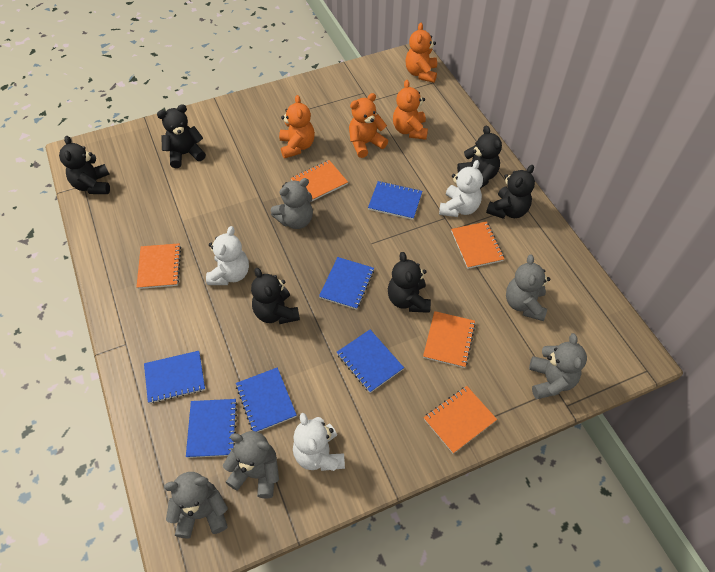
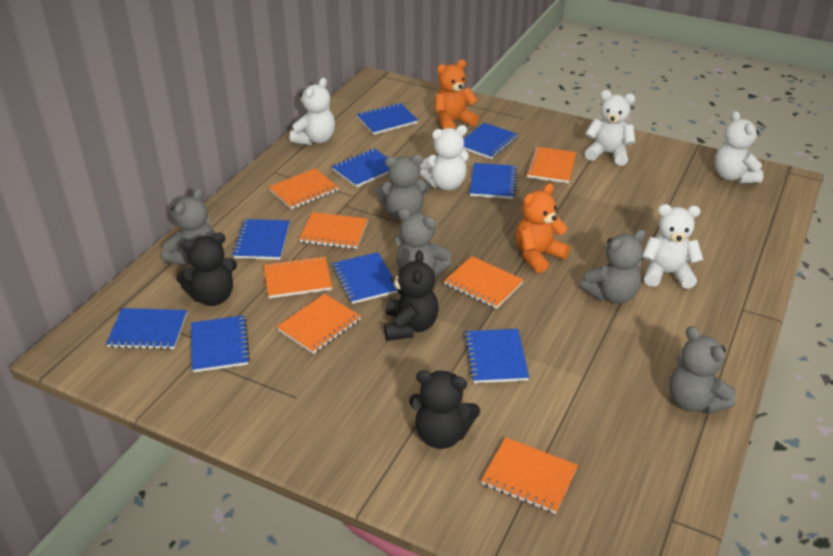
black teddy bear: [59,136,110,194] [157,104,206,168] [251,268,300,324] [388,252,431,313] [457,126,502,189] [486,165,535,219] = 6 -> [176,232,237,306] [384,250,439,341] [409,370,480,449] = 3
blue notebook: [144,351,205,404] [186,399,237,458] [236,367,297,432] [319,257,374,310] [337,330,404,393] [368,181,422,220] = 6 -> [106,308,187,350] [191,315,250,372] [232,219,290,260] [331,149,389,187] [332,252,398,304] [357,103,418,135] [463,123,518,159] [464,329,529,383] [470,163,517,199] = 9
orange notebook: [137,243,181,289] [291,160,348,202] [423,311,476,368] [424,386,497,454] [451,221,504,269] = 5 -> [264,256,332,298] [269,169,339,210] [277,294,361,354] [299,212,368,249] [444,256,524,309] [481,437,578,514] [526,147,577,183] = 7
orange teddy bear: [279,95,315,159] [349,93,388,158] [393,80,428,140] [405,23,437,83] = 4 -> [435,60,479,129] [516,183,570,273] = 2
white teddy bear: [206,226,249,285] [293,413,345,471] [439,160,483,217] = 3 -> [290,78,335,145] [420,125,469,190] [585,90,635,166] [643,204,703,289] [715,111,763,183] = 5

